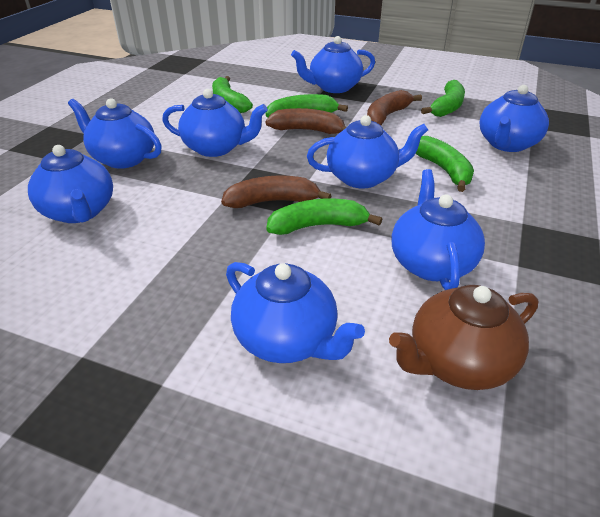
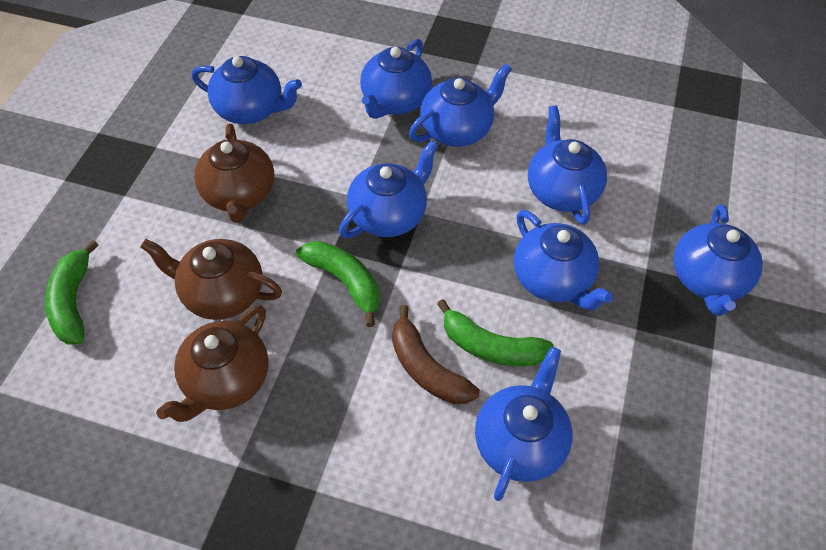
brown banana: [221,176,331,208] [265,108,347,134] [367,90,422,125] = 3 -> [392,305,480,404] = 1
brown teapot: [389,285,538,390] = 1 -> [140,239,282,320] [156,305,269,422] [194,124,274,223] = 3
green banana: [212,76,253,113] [266,94,348,118] [266,199,382,235] [415,136,474,192] [421,80,465,117] = 5 -> [45,240,99,345] [296,241,380,327] [437,299,554,366] = 3

